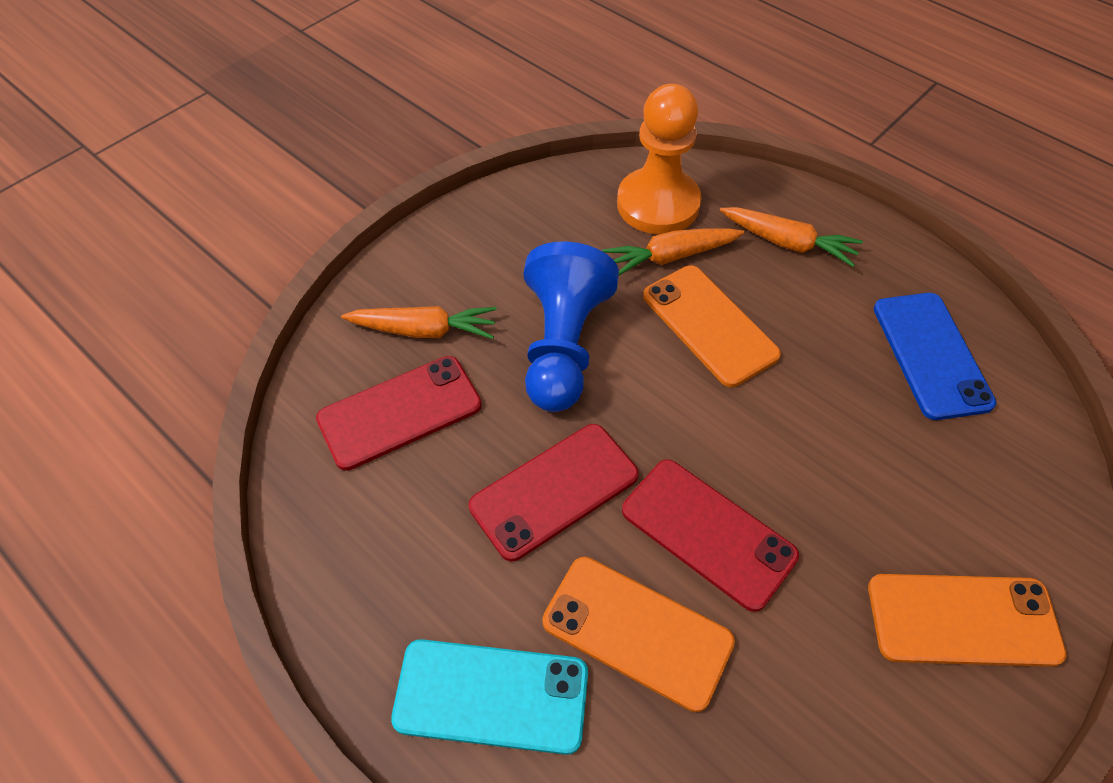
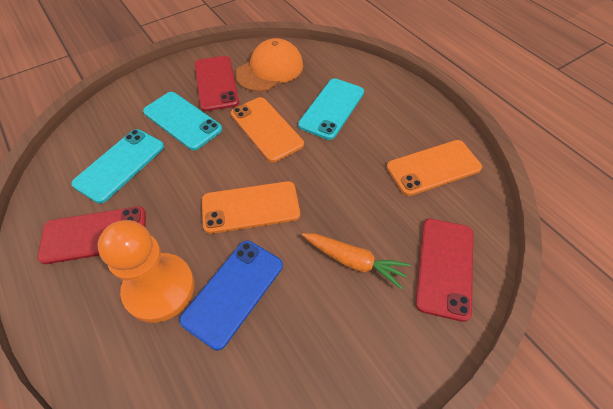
blue pawn: [523,242,619,412] = 1 -> none = 0
orange cap: none = 0 -> [235,38,303,92] = 1
orange carrot: [341,306,497,339] [603,228,744,275] [720,207,863,267] = 3 -> [302,233,410,289] = 1
turquoise phone: [391,639,588,755] = 1 -> [71,129,164,203] [143,92,222,150] [298,78,364,140] = 3

